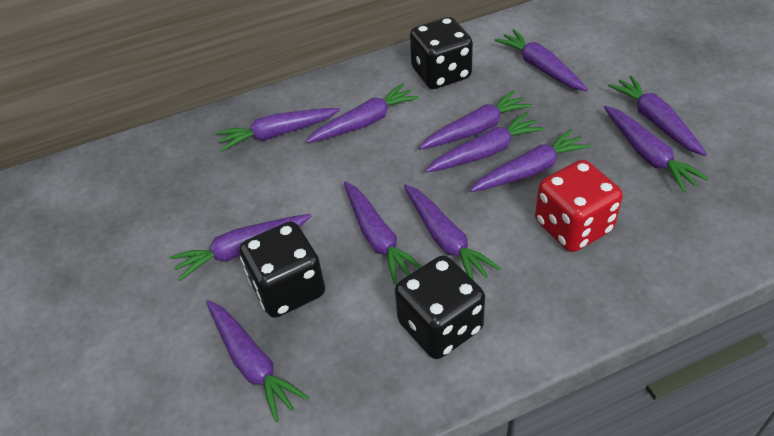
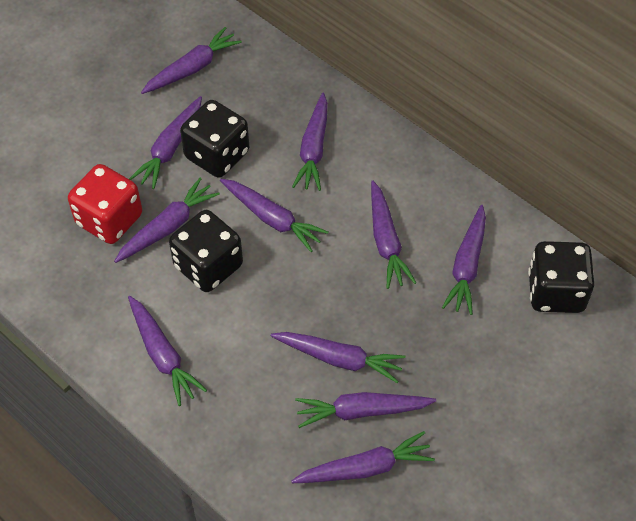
purple carrot: [170,214,311,281] [206,300,309,422] [216,108,340,151] [306,83,419,143] [344,181,422,284] [404,184,501,280] [419,90,532,150] [425,112,545,172] [470,129,591,192] [494,29,588,91] [604,106,709,192] [608,75,707,156] = 12 -> [114,178,220,263] [128,296,207,406] [129,96,202,189] [141,27,242,94] [220,179,328,252] [271,332,406,383] [291,431,435,483] [292,93,328,191] [295,392,436,428] [371,180,416,289] [442,205,486,315] = 11

